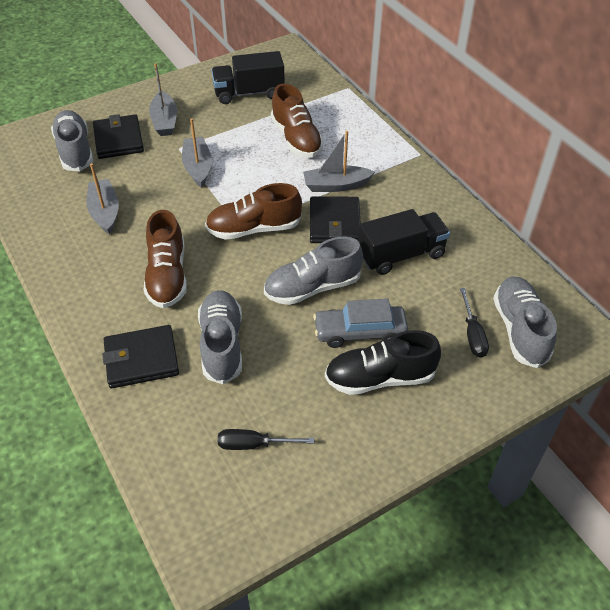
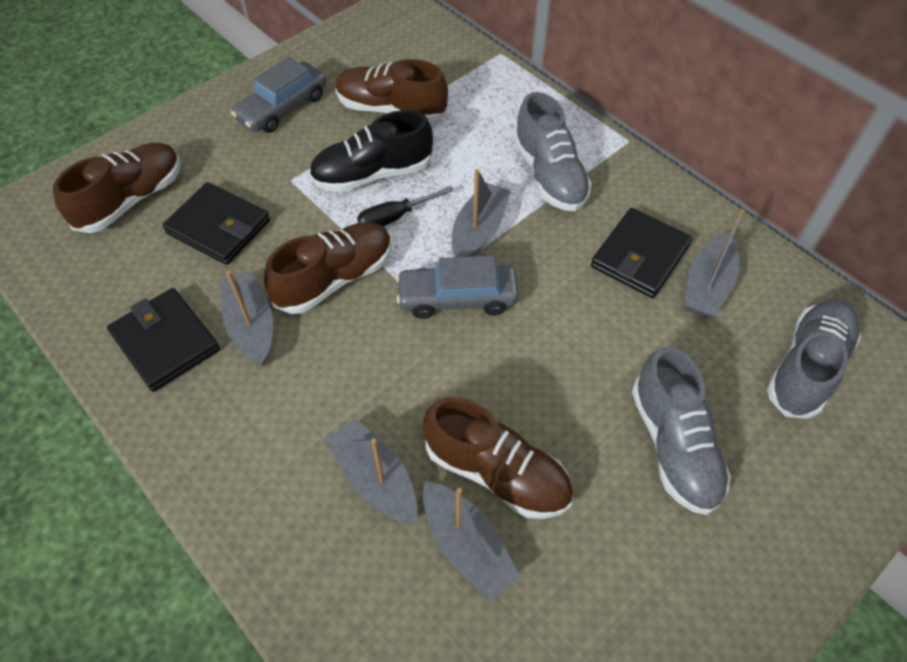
black screwdriver: [218,429,314,450] [460,288,489,358] = 2 -> [357,186,454,226] = 1
black truck: [211,51,285,104] [358,209,450,275] = 2 -> none = 0
brown shoe: [144,210,187,308] [205,183,302,240] [271,84,324,158] = 3 -> [53,143,181,233] [264,222,392,314] [335,59,448,123] [423,397,573,519] = 4
grey boat: [87,163,119,235] [149,63,177,136] [182,118,212,188] [303,131,375,192] = 4 -> [220,271,273,366] [327,419,418,525] [423,481,521,601] [452,169,511,257] [684,209,745,318] = 5
grey car: [313,298,408,348] = 1 -> [231,56,326,133] [396,256,519,319] = 2
grey shoe: [51,110,93,171] [198,290,242,384] [264,237,363,305] [493,277,557,368] = 4 -> [513,92,592,211] [632,347,731,515] [767,299,861,419] = 3

